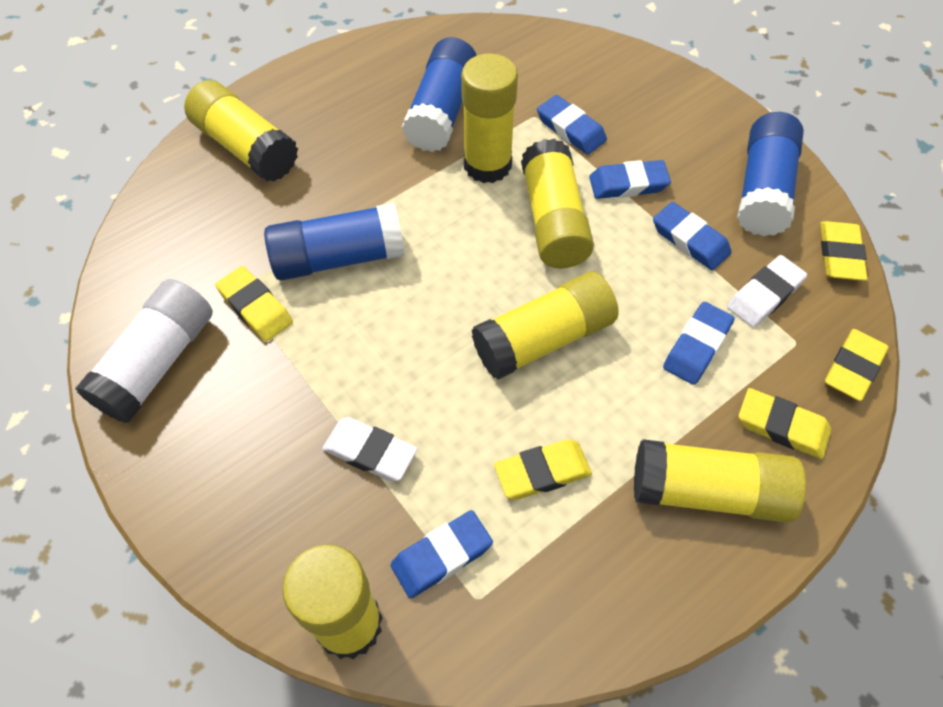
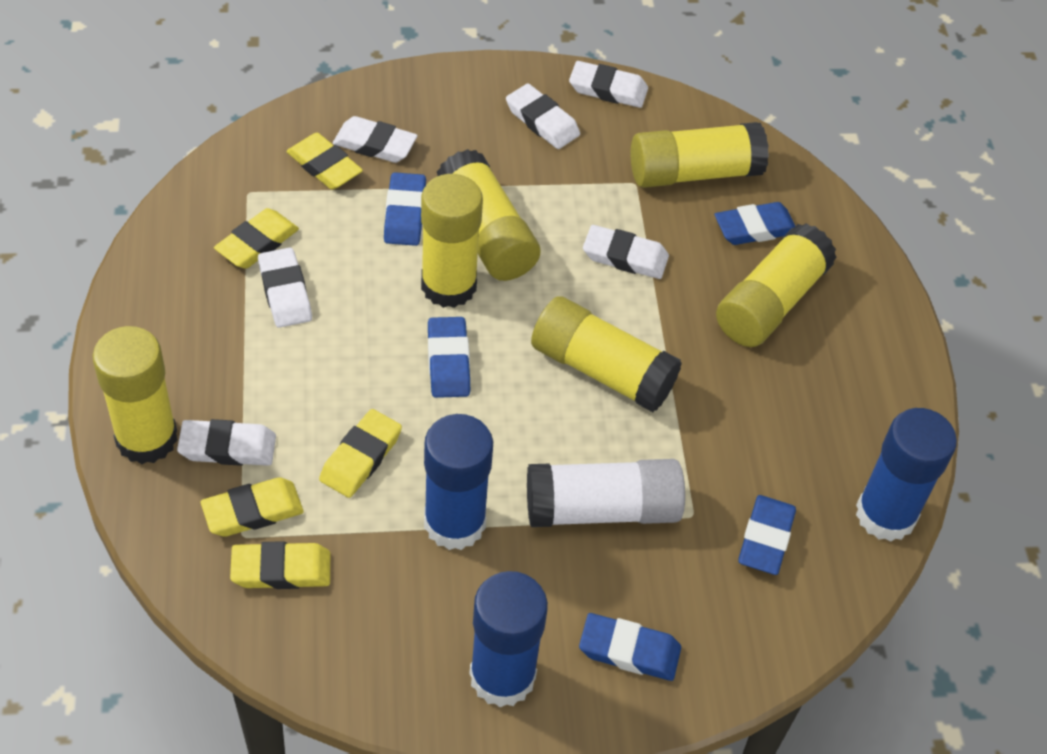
white eraser: [322,417,417,481] [727,255,807,328] = 2 -> [177,419,276,466] [258,247,312,328] [333,116,418,163] [506,84,580,149] [569,61,648,108] [583,225,669,279] = 6

